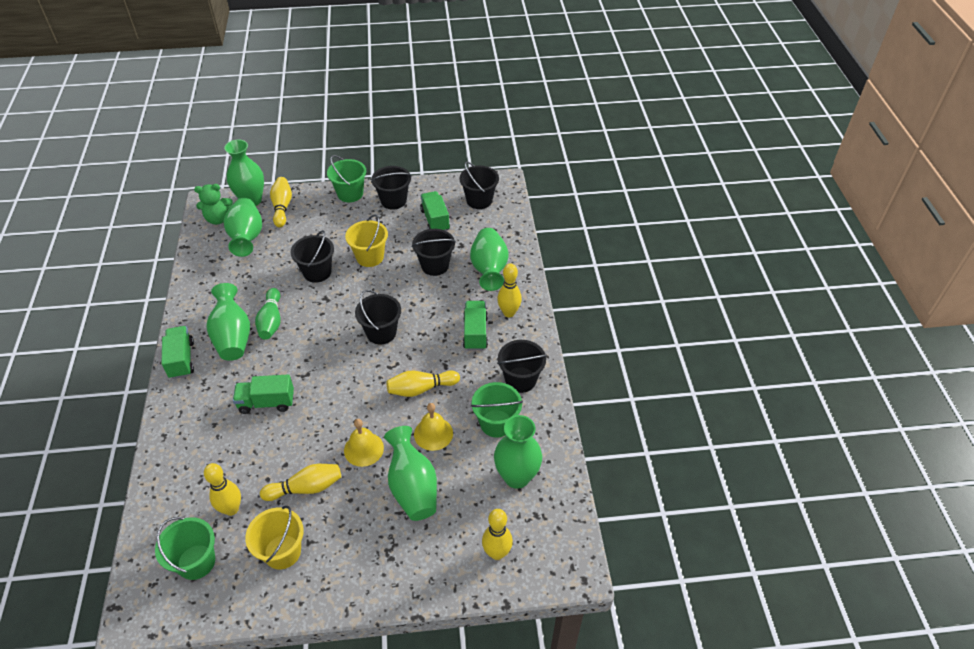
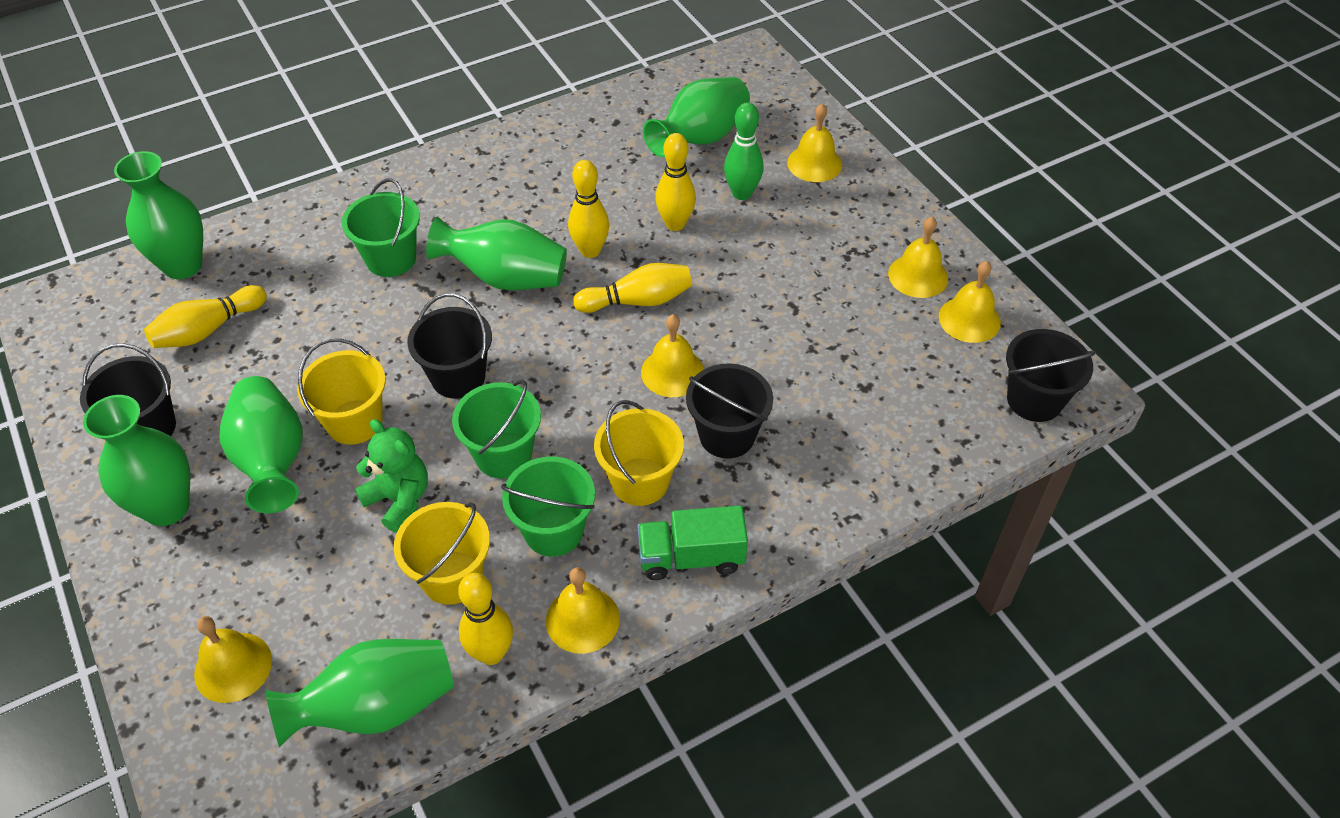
black bucket: [290,230,334,283] [355,290,401,344] [371,166,412,209] [411,229,456,276] [459,162,499,209] [497,340,547,393] = 6 -> [80,343,176,436] [407,293,492,399] [686,363,773,459] [1006,329,1096,422] = 4
green truck: [161,326,194,379] [233,374,294,414] [420,191,450,231] [463,301,488,350] = 4 -> [637,505,748,580] = 1
yellow bell: [344,419,384,467] [414,403,453,451] = 2 -> [194,616,272,703] [546,567,620,654] [641,314,704,397] [787,103,842,182] [888,217,948,298] [939,261,1001,343] = 6
yellow bowling pin: [204,463,241,516] [260,464,341,501] [270,177,292,227] [387,371,460,397] [482,509,513,560] [497,263,522,317] = 6 -> [144,285,267,348] [458,573,513,665] [568,160,609,258] [573,263,692,313] [655,133,696,231] = 5
yellow bucket: [245,505,304,569] [345,215,388,267] = 2 -> [297,338,386,445] [394,502,490,605] [594,400,684,506] = 3

